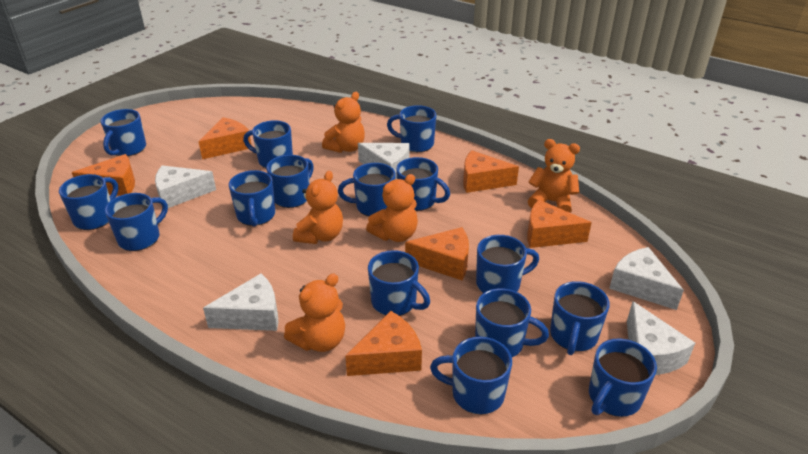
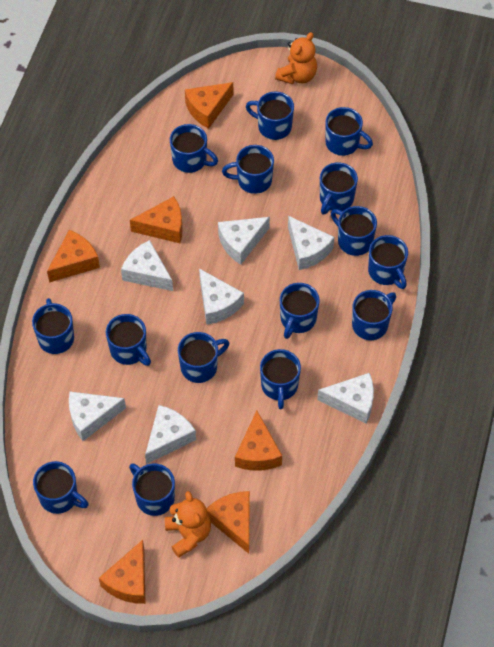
orange teddy bear: [284,274,345,352] [293,171,343,244] [322,92,365,153] [366,174,418,242] [528,139,580,213] = 5 -> [165,491,211,558] [275,32,317,84] = 2
white cheese: [155,165,216,208] [203,274,278,331] [358,143,409,179] [609,247,684,310] [627,301,695,375] = 5 -> [69,392,126,441] [121,240,173,291] [145,405,196,464] [199,268,244,325] [218,217,270,265] [288,216,335,270] [317,373,374,424] = 7

